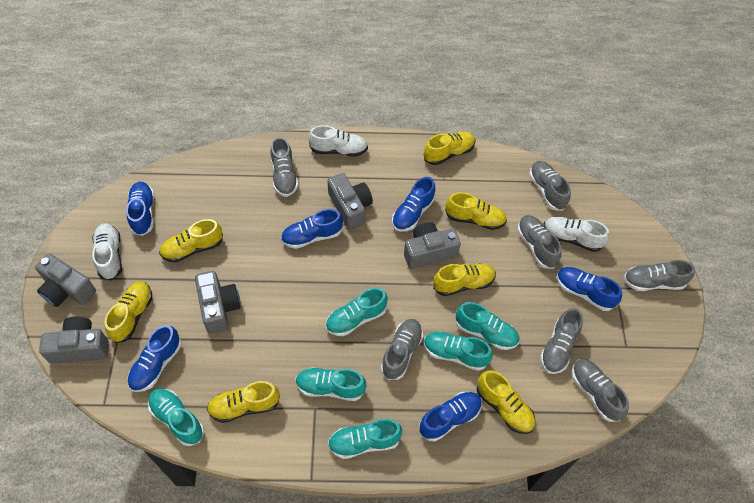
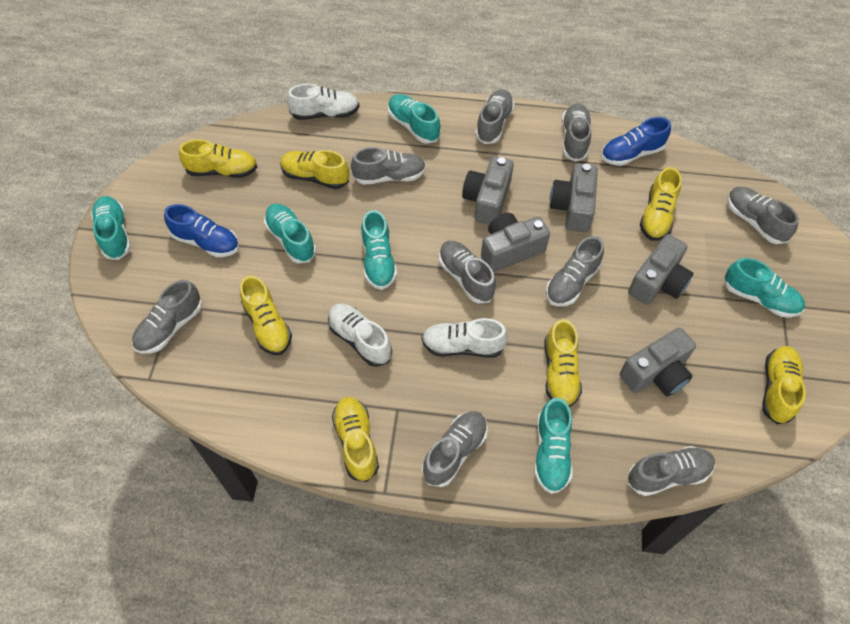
blue shoe: [126,182,154,236] [127,325,181,392] [281,209,343,249] [392,177,435,232] [419,392,482,441] [557,267,622,311] = 6 -> [164,204,239,257] [601,117,671,166] = 2
grey shoe: [271,137,298,197] [381,319,423,380] [517,215,562,269] [529,161,571,211] [540,308,583,374] [572,359,629,422] [623,260,695,291] = 7 -> [132,280,202,354] [351,147,426,185] [422,411,488,487] [439,241,496,304] [475,89,514,144] [546,236,604,306] [562,103,591,162] [628,446,715,496] [727,187,799,244] = 9

